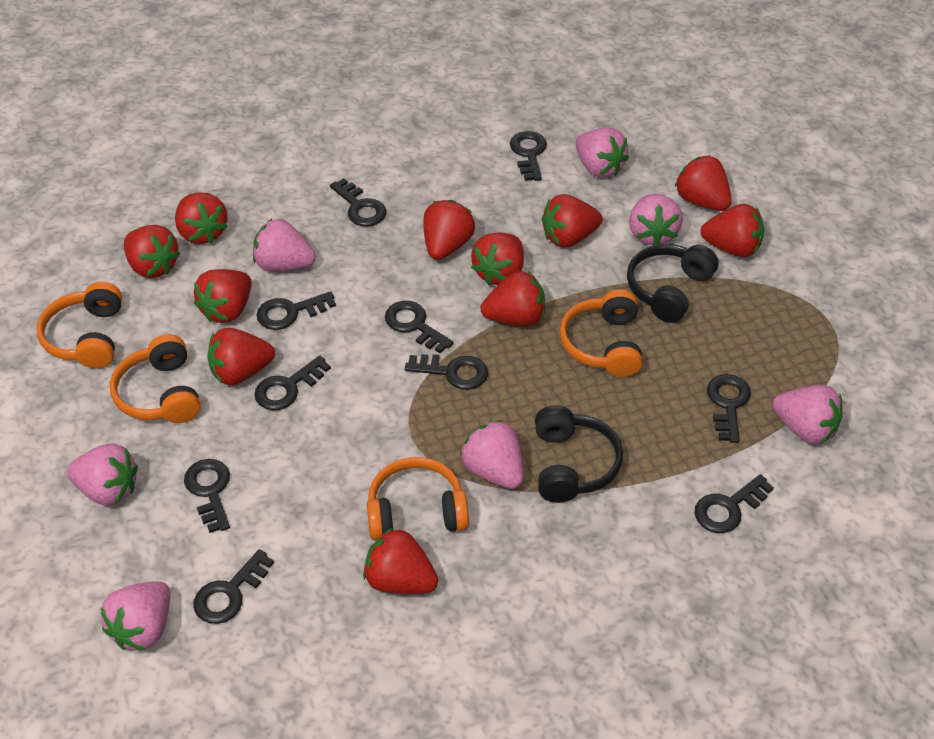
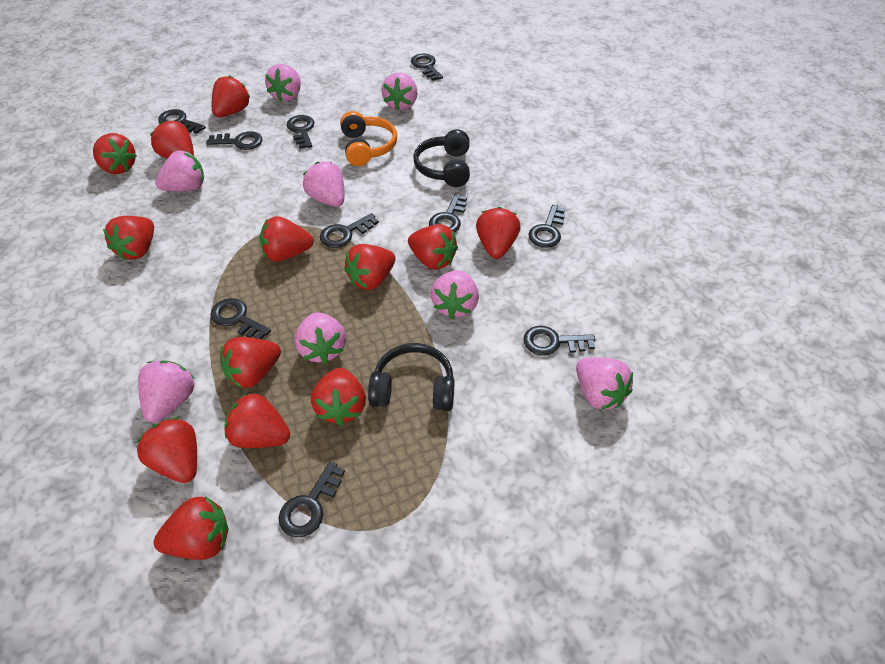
orange headphones: [37,282,122,369] [110,334,201,423] [367,457,469,541] [559,289,643,377] = 4 -> [340,111,397,166] = 1
pink strawberry: [67,444,138,506] [101,581,170,650] [253,219,316,271] [460,420,524,489] [575,128,629,178] [629,194,683,245] [773,385,843,444] = 7 -> [138,360,195,423] [155,150,204,191] [265,64,301,101] [295,312,346,364] [303,162,344,207] [381,73,418,111] [431,270,479,319] [576,357,633,410] = 8
red strawberry: [124,225,180,278] [175,192,228,244] [194,269,252,323] [208,328,275,385] [363,527,438,594] [423,200,475,260] [471,232,524,285] [481,271,545,326] [542,194,602,248] [675,155,732,211] [701,204,764,257] = 11 -> [93,133,137,174] [103,216,154,260] [136,417,197,483] [150,121,194,159] [154,496,229,560] [212,76,250,117] [220,337,281,388] [224,392,290,448] [259,216,314,262] [311,368,366,426] [344,244,395,290] [408,224,458,270] [476,207,520,259] = 13

